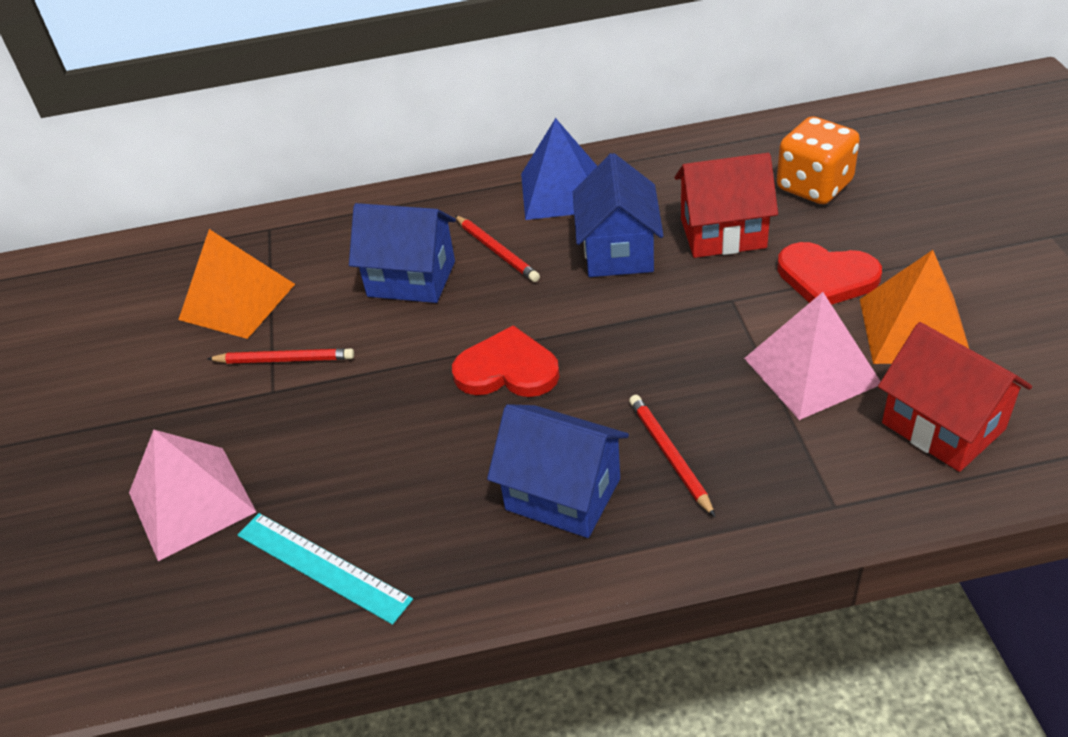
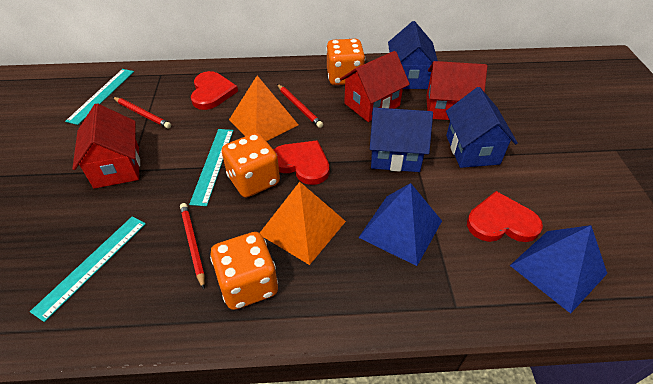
blue pyramid: [521,118,597,220] = 1 -> [358,183,442,266] [510,225,607,314] = 2
orange dice: [777,116,860,204] = 1 -> [210,232,278,310] [222,133,280,198] [326,39,365,85] = 3
pink pyramid: [129,430,256,561] [744,292,881,420] = 2 -> none = 0
red heart: [452,325,560,397] [777,242,882,305] = 2 -> [191,71,238,110] [273,140,329,185] [467,191,543,242] = 3
red house: [674,153,778,258] [878,322,1032,472] = 2 -> [72,103,140,189] [340,51,410,122] [426,61,487,120] = 3
turquoise ruler: [238,513,413,625] = 1 -> [30,216,146,322] [65,69,134,125] [189,129,234,206] = 3

